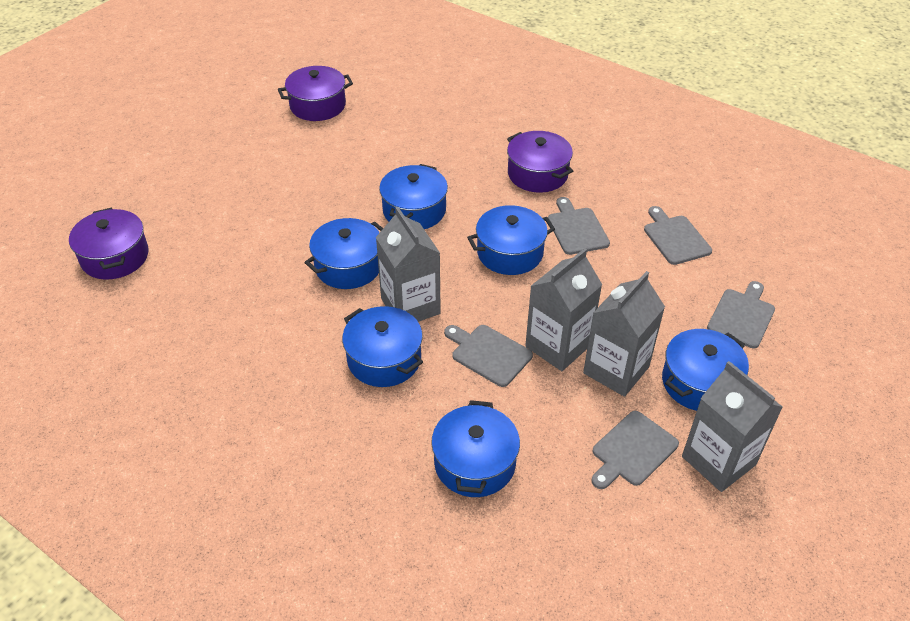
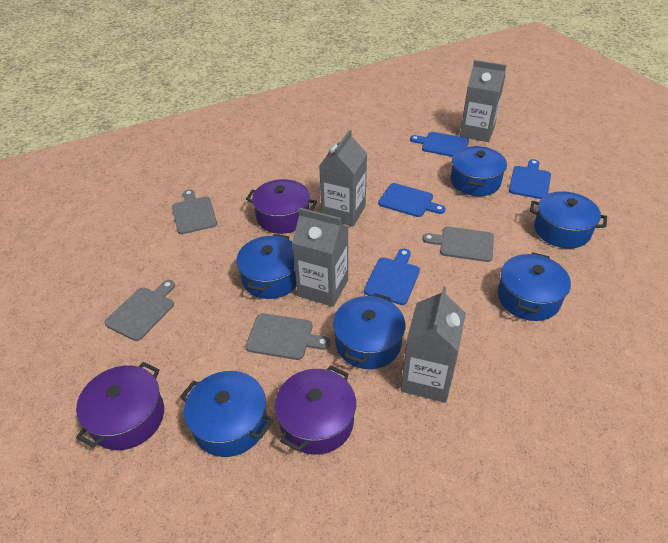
blue cutting board: none = 0 -> [364,249,420,305] [378,183,446,217] [410,132,469,157] [509,159,551,199] = 4
grey cutting board: [444,325,533,387] [548,197,610,255] [592,411,679,489] [644,206,712,265] [707,281,775,348] = 5 -> [104,280,175,341] [172,189,217,234] [245,313,330,360] [422,227,494,262] = 4

